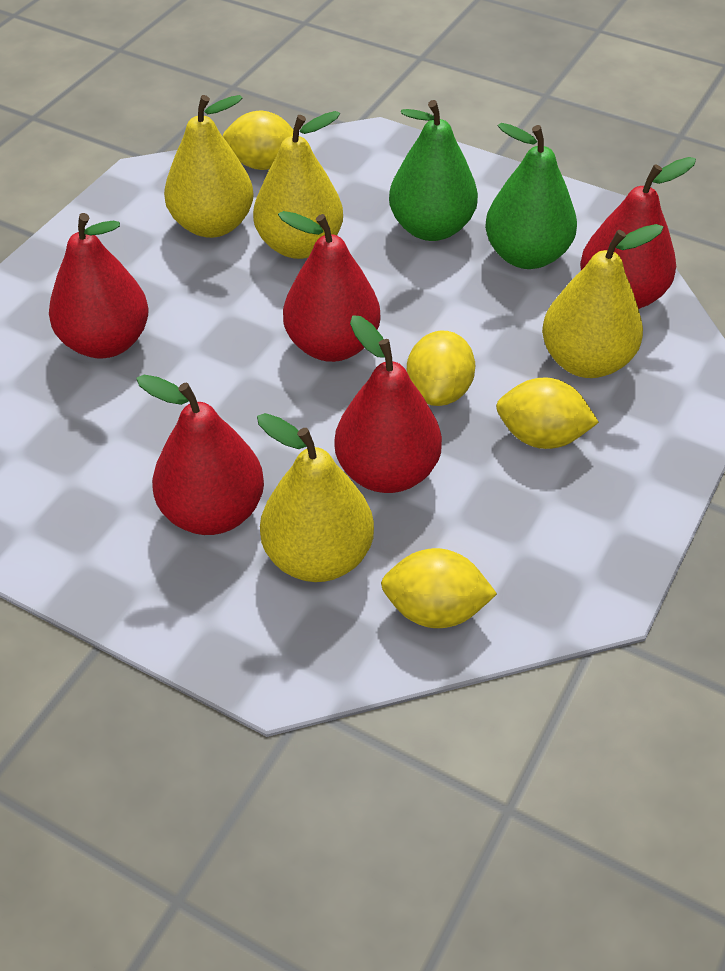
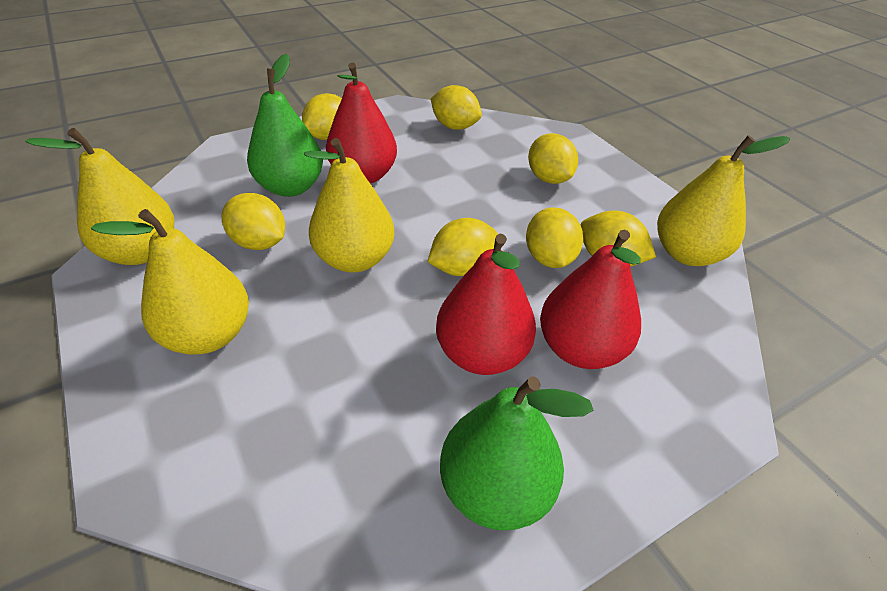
red pear: [49,213,149,358] [136,375,264,535] [278,211,381,362] [334,315,442,493] [580,157,696,309] = 5 -> [326,63,397,184] [436,234,536,375] [540,230,641,369] = 3
yellow lemon: [223,111,293,170] [381,548,497,628] [407,330,475,406] [496,377,599,449] = 4 -> [222,193,285,250] [302,93,342,140] [428,218,498,276] [431,85,482,130] [526,207,583,268] [528,133,578,184] [580,210,656,267] = 7

